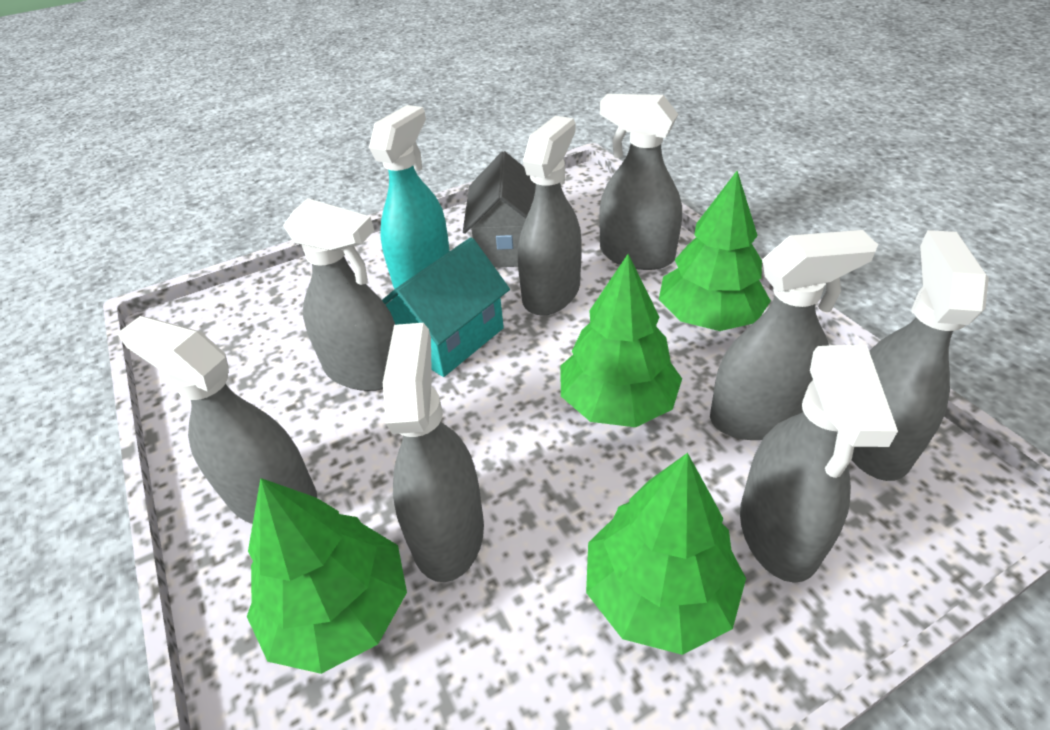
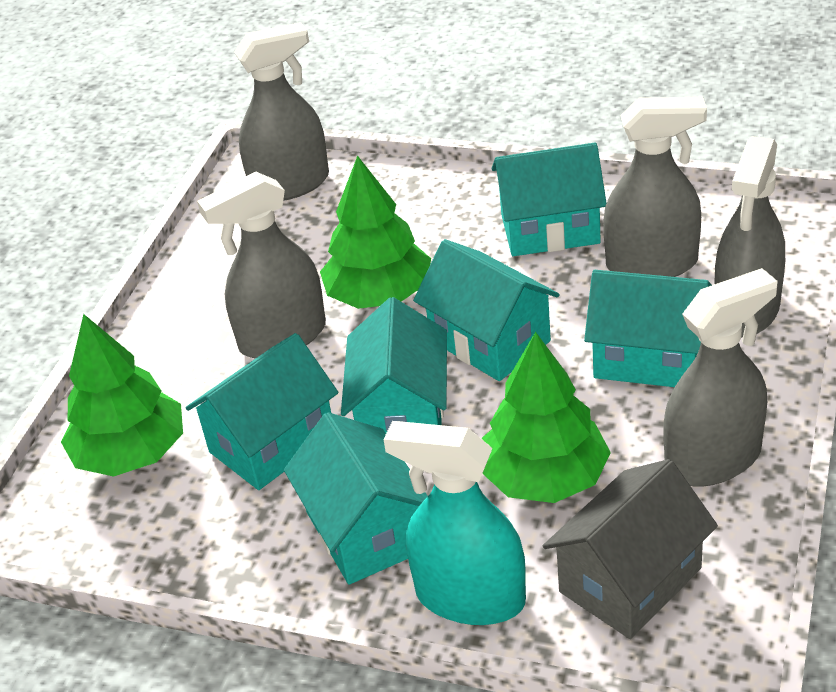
green tree: [247,478,407,674] [560,254,682,427] [586,453,746,655] [659,171,771,331] = 4 -> [61,314,183,477] [320,155,431,309] [482,332,611,503] = 3
grey spray bottle: [117,316,317,524] [283,198,395,391] [383,323,484,582] [518,116,582,316] [599,94,682,270] [710,230,878,440] [740,345,898,583] [852,230,989,481] = 8 -> [197,172,326,358] [234,22,329,201] [603,97,707,277] [663,268,778,487] [714,136,785,337] = 5
turquoise house: [382,237,510,377] = 1 -> [185,333,338,490] [284,412,428,585] [341,297,447,433] [413,239,560,381] [492,143,606,256] [584,270,712,387] = 6

